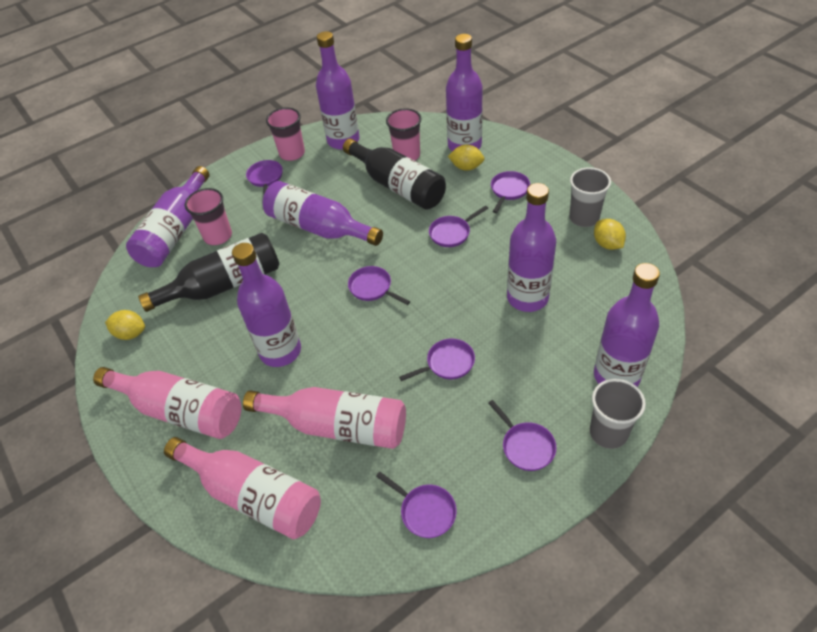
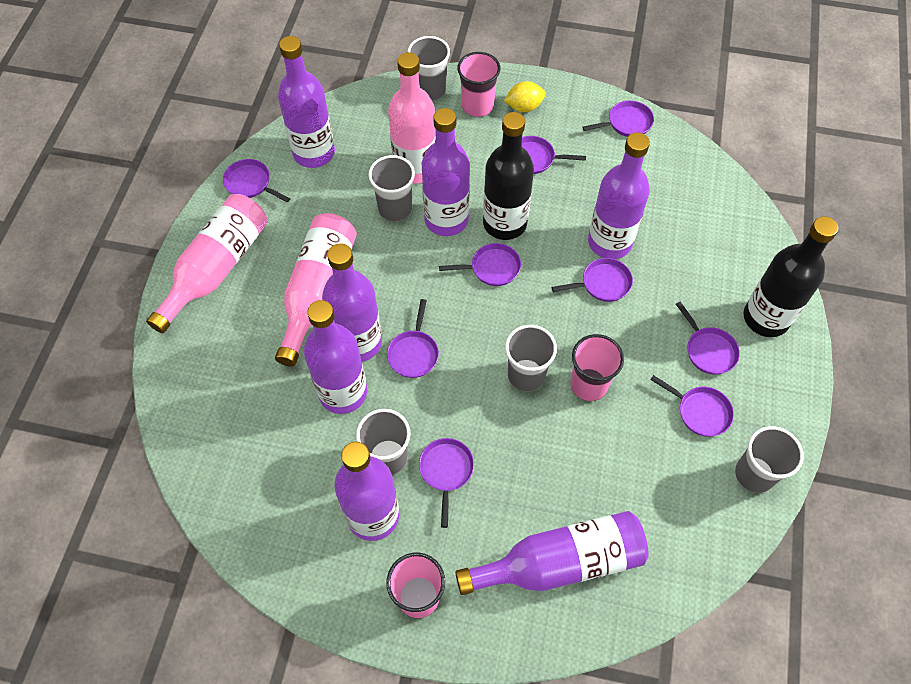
grey cup: [569,167,611,227] [590,379,646,449] = 2 -> [356,409,411,475] [368,155,415,222] [408,36,450,101] [505,325,557,392] [735,426,804,493] = 5
purple pan: [246,160,283,196] [348,266,410,305] [376,472,457,538] [399,338,475,381] [429,206,488,247] [488,400,556,471] [491,171,530,213] = 7 -> [223,159,290,202] [387,299,439,378] [419,438,474,528] [439,243,521,286] [522,136,586,174] [552,258,633,302] [582,100,654,137] [650,375,734,437] [676,301,740,375] = 9
yellow lemon: [105,310,145,340] [448,144,484,171] [594,219,626,250] = 3 -> [504,81,546,112] = 1

